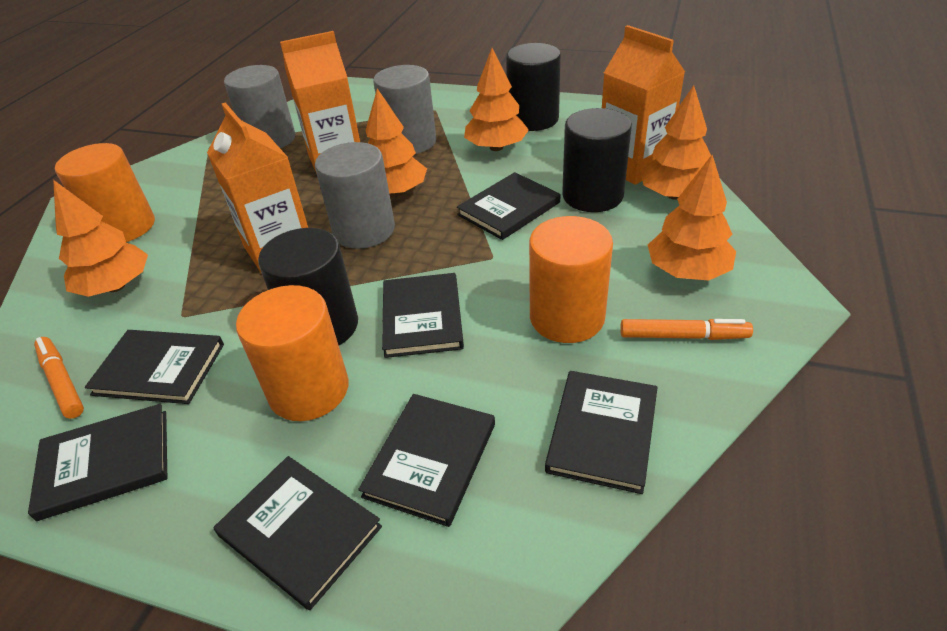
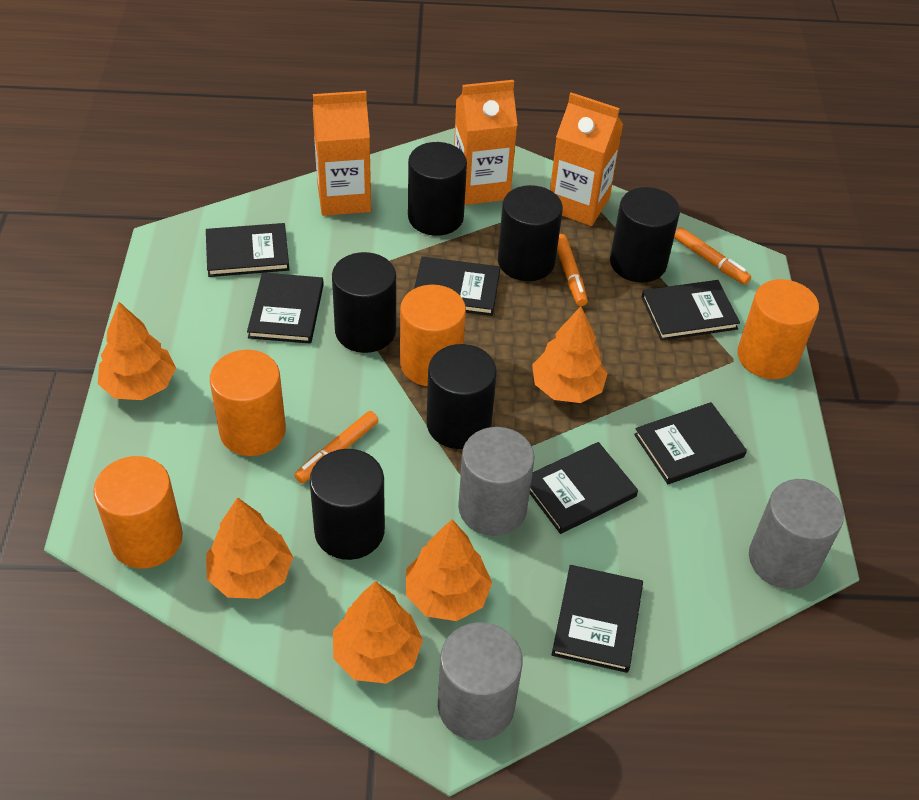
black cylinder: [258,228,358,345] [506,43,561,131] [562,108,632,212] = 3 -> [310,449,385,560] [332,252,396,353] [408,142,467,236] [427,344,497,449] [498,185,563,281] [610,187,680,283] = 6
orange cylinder: [55,143,155,242] [236,285,349,421] [529,216,613,343] = 3 -> [93,456,183,569] [210,350,286,456] [400,285,466,386] [737,279,819,379] = 4
orange marker: [34,337,84,419] [620,319,753,340] = 2 -> [294,411,379,483] [557,234,588,306] [674,227,751,285] = 3

